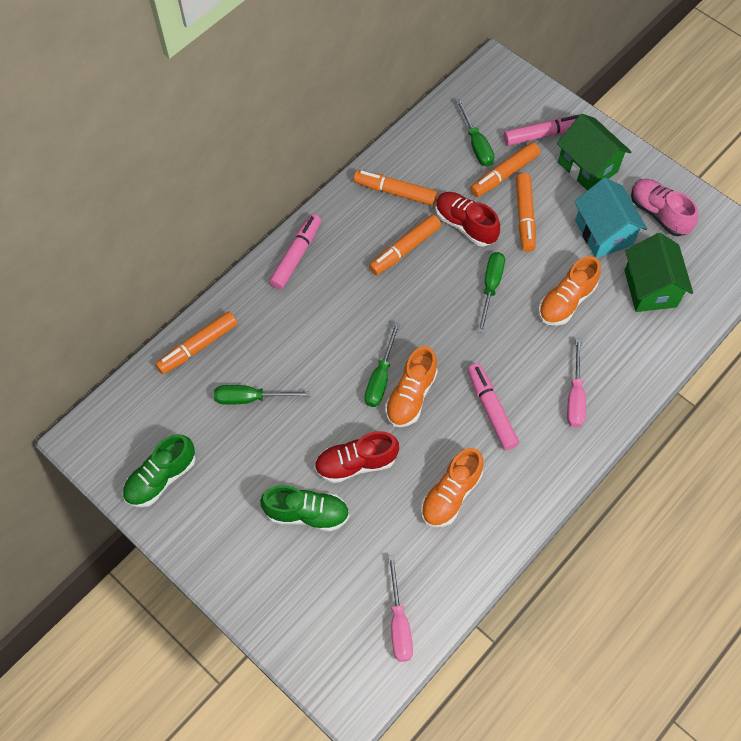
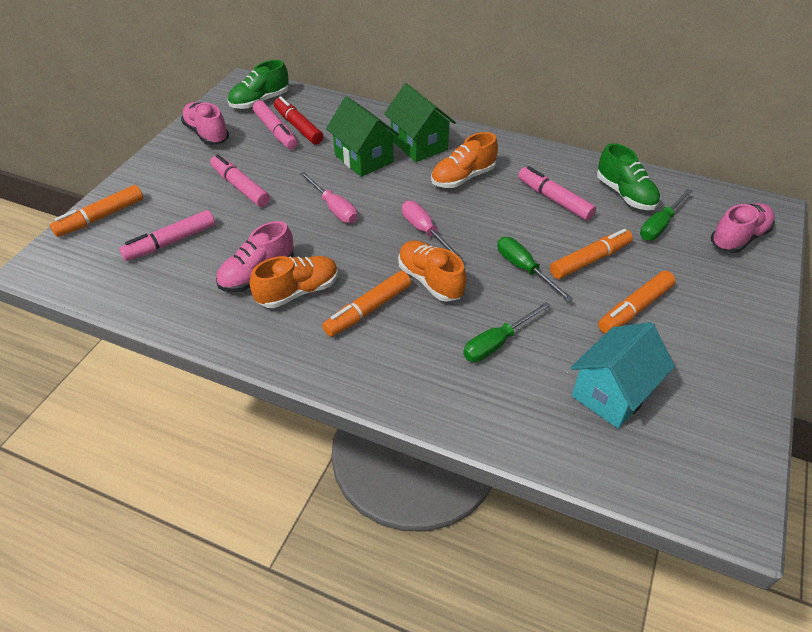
green screwdriver: [214,385,311,405] [365,322,400,407] [455,98,494,166] [478,252,505,333] = 4 -> [463,302,550,362] [497,237,573,302] [640,188,692,240] = 3
orange marker: [155,311,238,374] [354,170,437,206] [369,215,441,275] [470,142,540,197] [516,173,536,252] = 5 -> [50,185,143,237] [322,271,411,337] [550,229,633,279] [598,271,675,334] = 4
pink marker: [269,214,321,290] [467,363,519,450] [504,115,579,146] = 3 -> [119,210,215,261] [210,154,270,207] [253,101,298,149] [518,166,596,220] = 4
pink shoe: [631,179,698,236] = 1 -> [181,102,229,145] [216,221,294,292] [711,203,775,253] = 3
red marker: none = 0 -> [274,96,324,145] = 1
red shoe: [314,431,399,483] [435,192,500,246] = 2 -> none = 0

